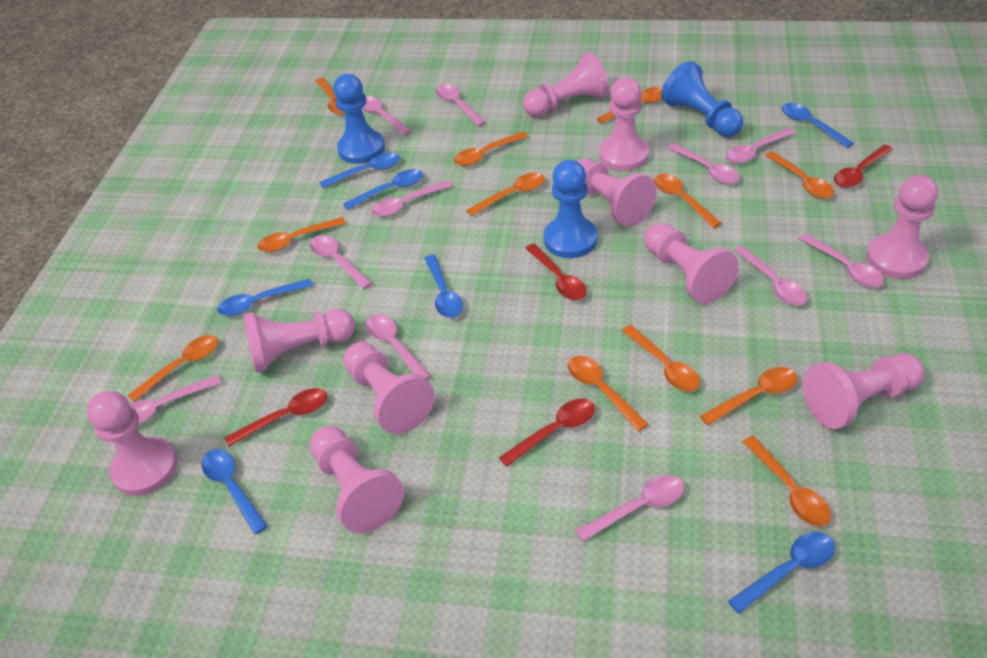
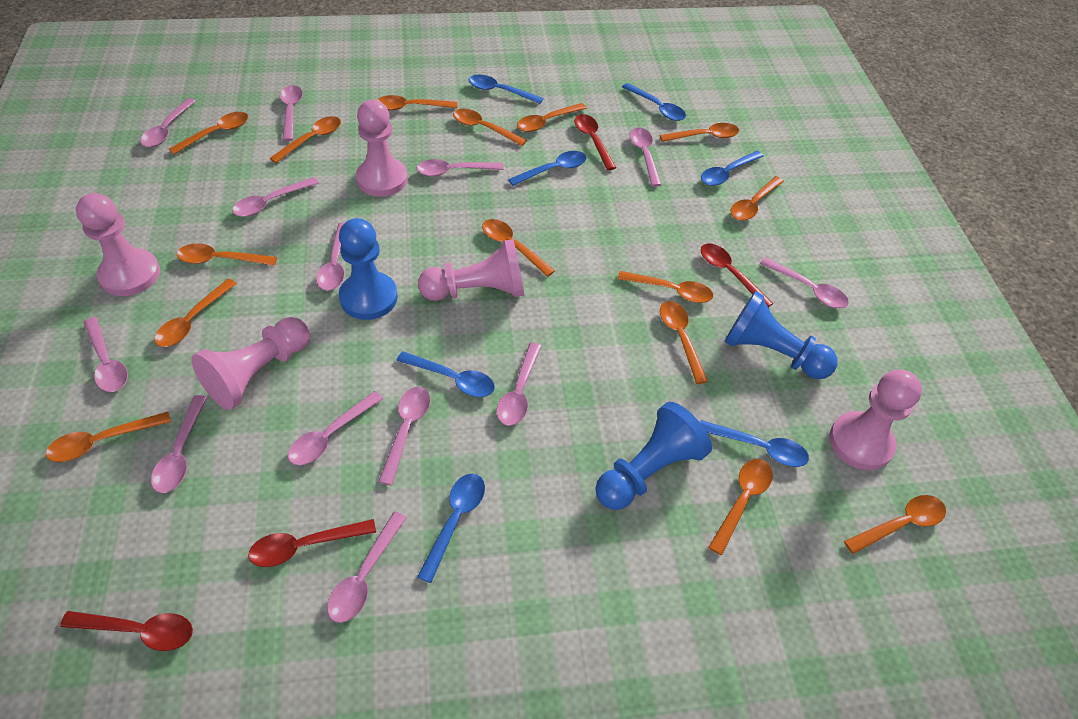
orange spoon: [128,335,218,402] [258,217,346,252] [315,77,345,115] [454,132,528,166] [466,173,545,216] [568,356,649,432] [597,87,662,124] [622,325,700,392] [654,174,722,228] [700,367,797,426] [743,436,831,527] [765,151,834,199] = 12 -> [46,411,171,462] [154,279,237,347] [169,112,248,155] [177,243,277,266] [270,116,341,163] [377,95,457,110] [453,109,527,146] [482,219,555,277] [517,103,587,132] [618,271,713,303] [660,123,739,142] [660,301,708,384] [708,459,773,555] [731,176,784,221] [844,495,946,554] = 15
pink pawn: [87,391,177,496] [243,309,355,373] [310,426,404,533] [343,342,435,434] [523,52,609,117] [577,158,657,227] [599,77,649,171] [645,223,739,304] [803,353,925,429] [866,175,938,279] = 10 -> [76,193,160,296] [191,317,310,410] [356,100,408,197] [418,239,524,301] [829,370,922,470] = 5
pink spoon: [130,375,221,425] [310,235,372,289] [361,96,411,136] [366,314,431,380] [371,180,453,217] [436,84,486,127] [575,475,684,542] [668,143,739,184] [726,128,795,164] [734,246,808,306] [799,233,884,288] = 11 -> [83,317,128,392] [140,98,196,147] [151,395,207,493] [232,177,319,217] [280,85,303,141] [288,391,383,465] [316,223,345,291] [327,512,407,623] [378,387,430,485] [416,159,503,176] [496,342,542,426] [629,127,662,187] [760,257,849,308] = 13

